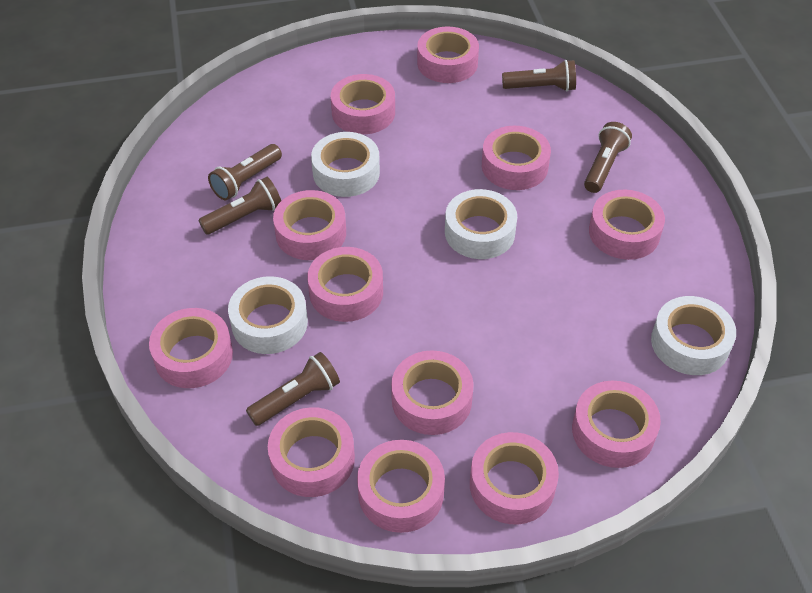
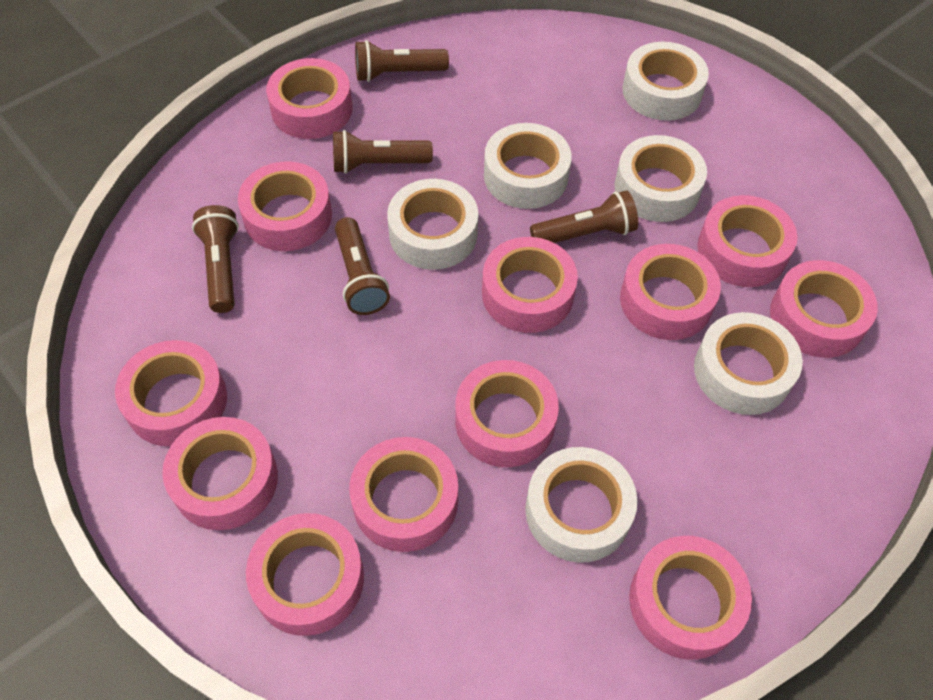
white tape: [228,276,308,354] [311,132,380,197] [445,189,517,259] [651,296,736,375] = 4 -> [387,179,478,270] [484,123,572,209] [525,447,637,563] [614,135,707,222] [623,42,709,121] [694,312,803,415] = 6

